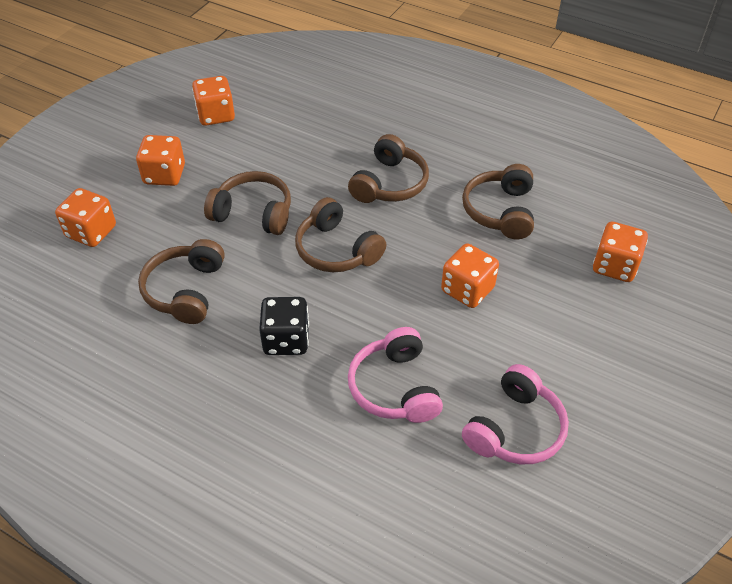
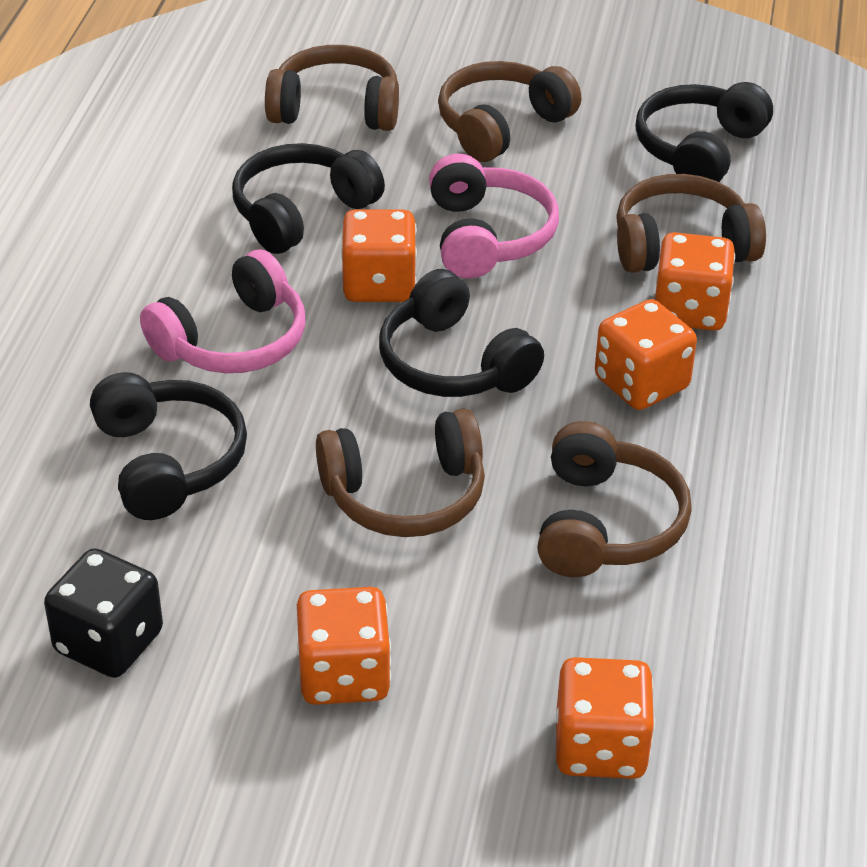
black headphones: none = 0 -> [90,372,247,520] [232,143,385,254] [379,269,544,397] [636,82,773,182] = 4

